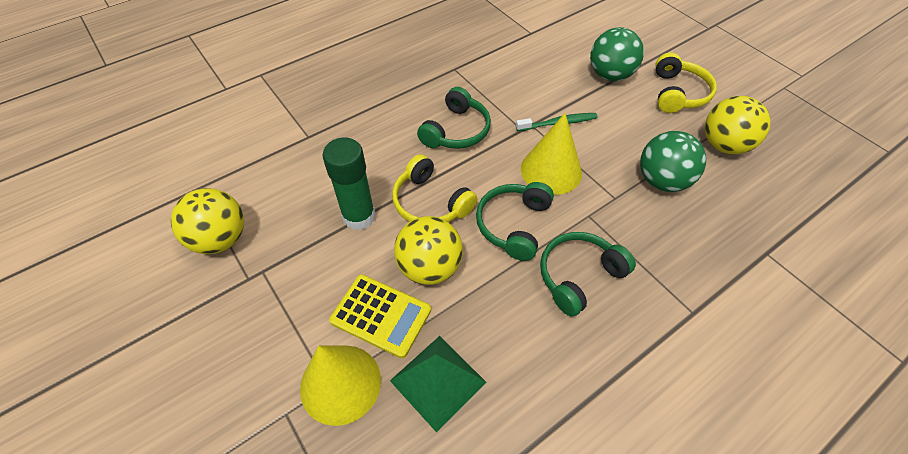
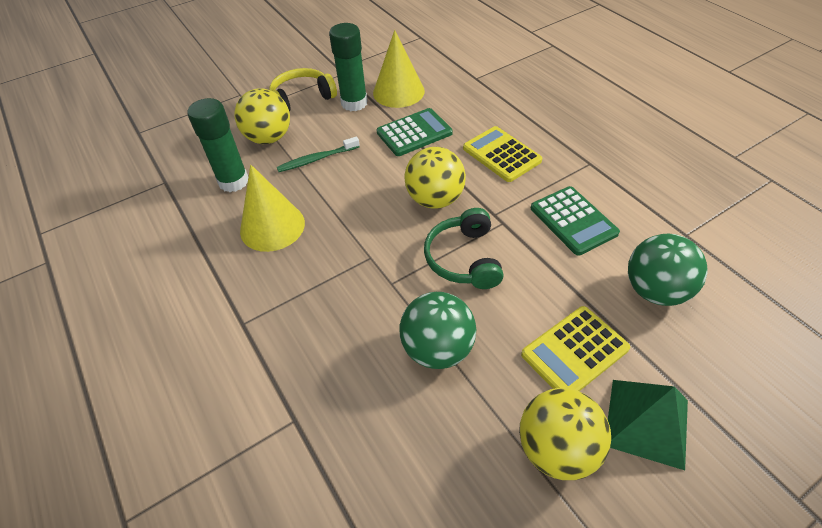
green calculator: none = 0 -> [377,108,453,156] [531,186,620,256] = 2
green glue stick: [323,138,376,230] = 1 -> [187,98,248,192] [329,23,368,111] = 2
green headphones: [417,87,491,149] [476,182,554,261] [540,232,636,317] = 3 -> [424,208,503,289] = 1
yellow calculator: [329,275,431,358] = 1 -> [463,126,542,182] [521,306,630,391] = 2
yellow headphones: [392,154,477,222] [655,53,717,113] = 2 -> [269,68,337,112] = 1

